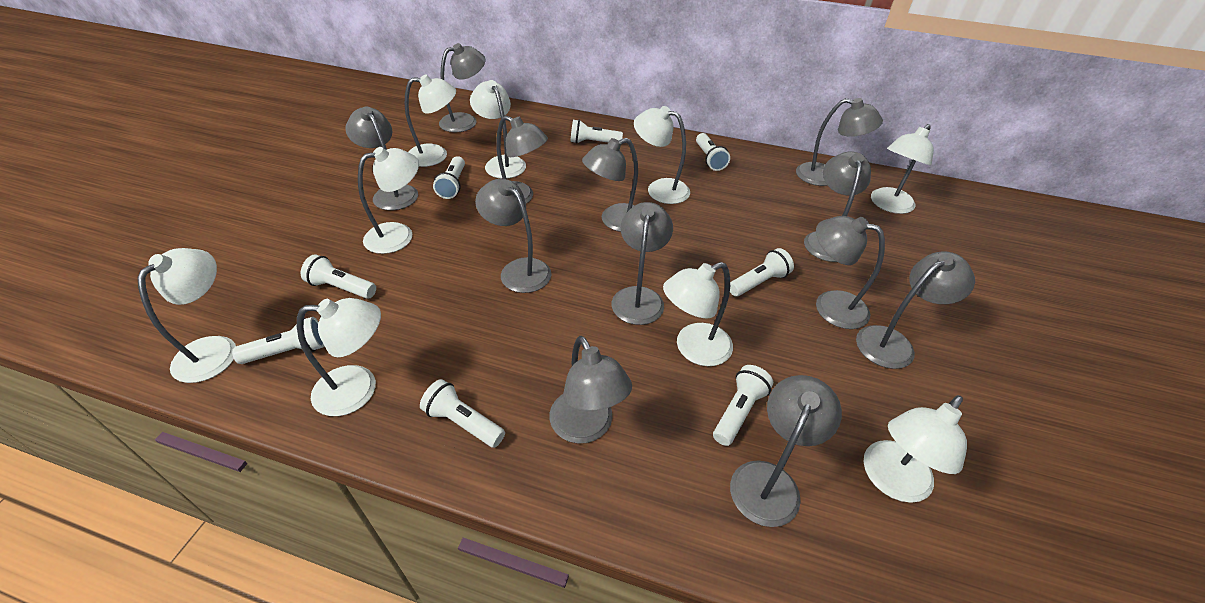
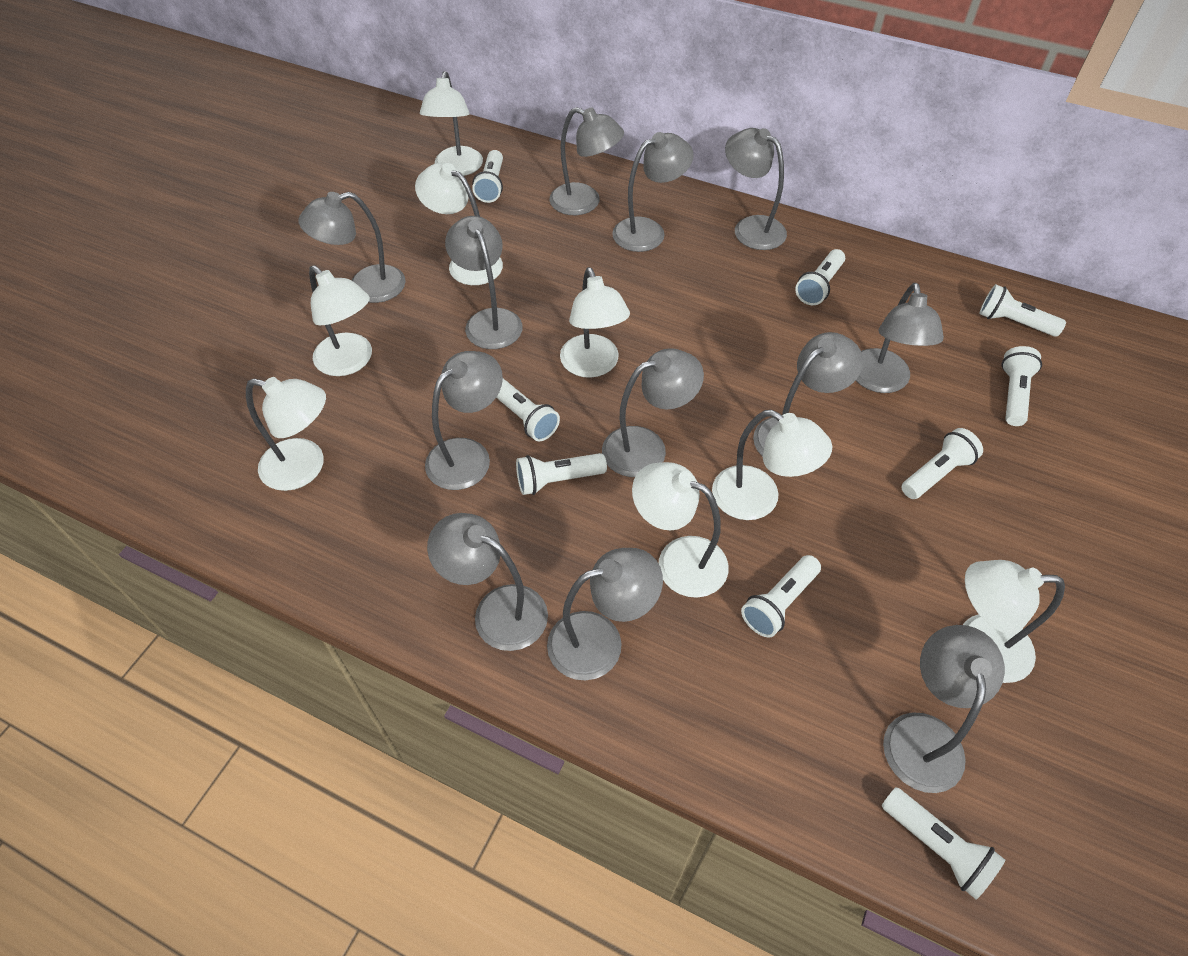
white flashlight: [232,317,324,364] [301,254,376,299] [420,379,505,448] [433,156,465,199] [570,120,623,144] [696,133,730,171] [713,365,773,446] [730,248,794,297] = 8 -> [472,150,503,203] [496,378,560,441] [516,453,607,495] [741,555,821,638] [795,249,845,305] [882,787,1005,900] [901,428,983,499] [979,284,1066,337] [1001,346,1042,426] = 9
white lamp: [137,248,236,383] [297,298,381,416] [358,147,419,254] [405,74,456,167] [470,80,526,179] [634,106,690,204] [663,262,733,366] [864,395,967,503] [871,124,934,214] = 9 -> [246,377,326,491] [309,265,372,376] [415,163,503,285] [420,71,483,176] [560,267,630,378] [632,462,729,598] [712,410,832,520] [963,560,1065,683] = 8

